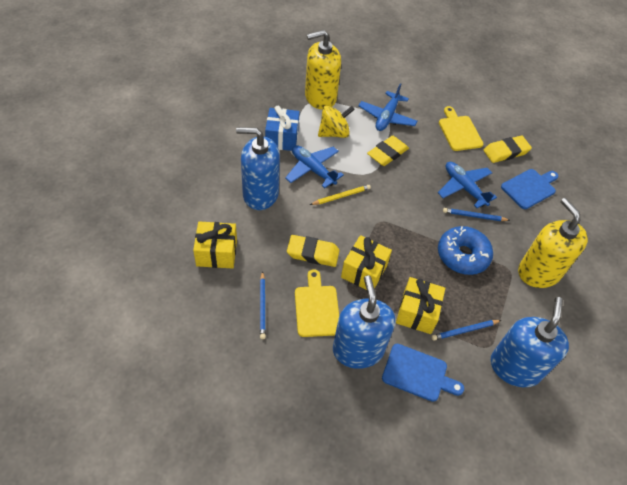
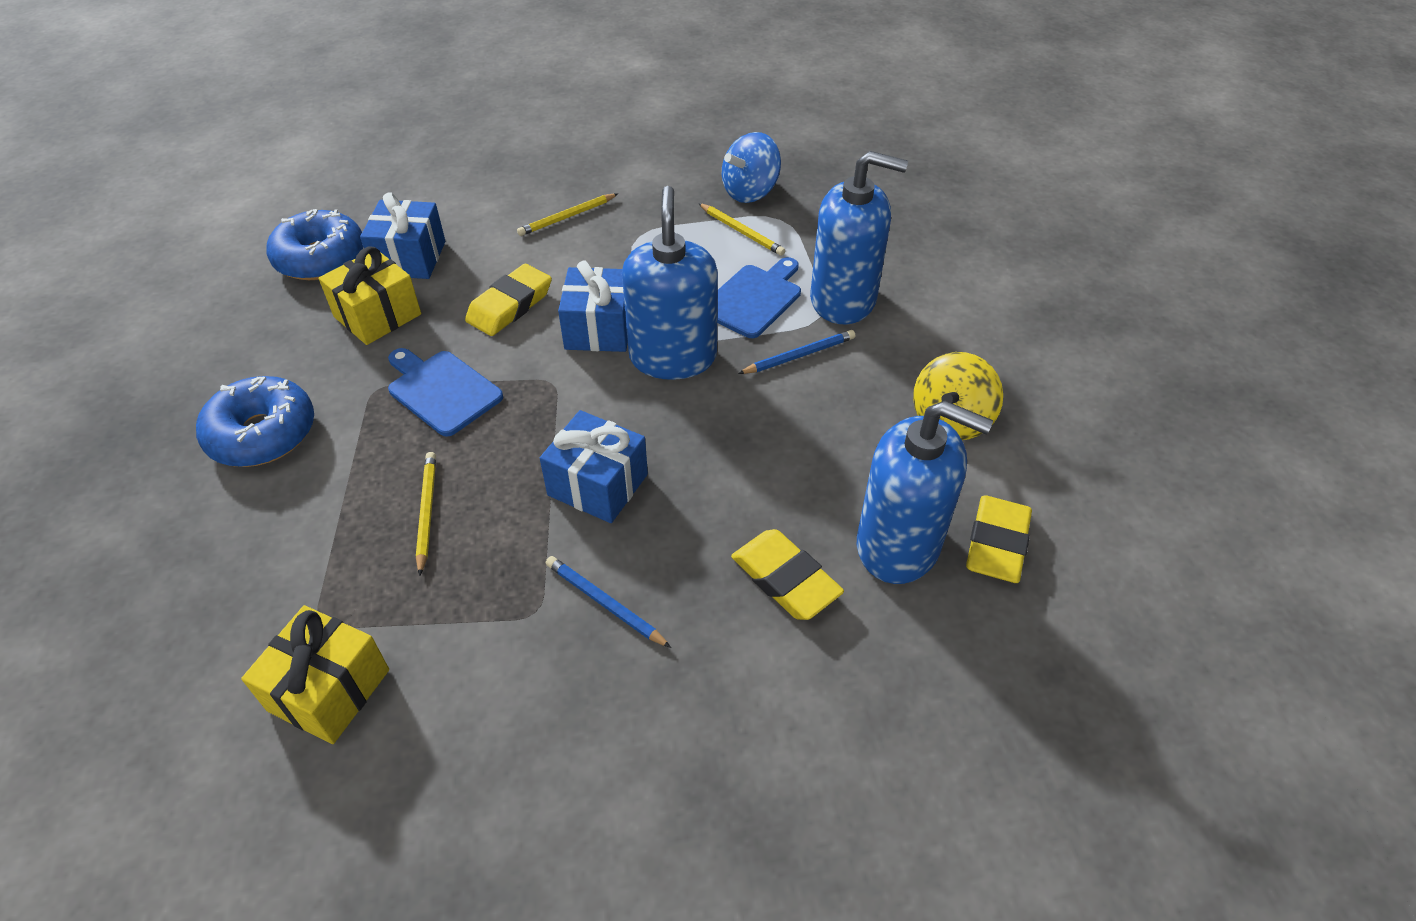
blue donut: [438,226,493,275] = 1 -> [196,376,314,467] [266,209,363,280] = 2
blue gift: [265,106,300,151] = 1 -> [360,192,445,279] [540,410,648,523] [558,261,628,352] = 3
blue pencil: [260,271,266,339] [432,320,502,341] [443,208,510,221] = 3 -> [546,556,671,648] [738,330,855,374] = 2
blue plane: [285,145,344,188] [358,83,417,131] [438,162,497,208] = 3 -> none = 0
blue spinning top: none = 0 -> [722,132,781,203] = 1
yellow cutting board: [295,269,339,337] [439,106,483,151] = 2 -> none = 0
yellow gift: [193,222,237,268] [341,235,392,290] [396,277,445,334] = 3 -> [241,605,389,744] [319,246,421,345] = 2
yellow pencil: [310,185,371,205] = 1 -> [416,452,436,576] [517,194,618,236] [698,203,785,256] = 3
yellow soap dispenser: [305,30,341,110] [518,198,588,288] = 2 -> none = 0

